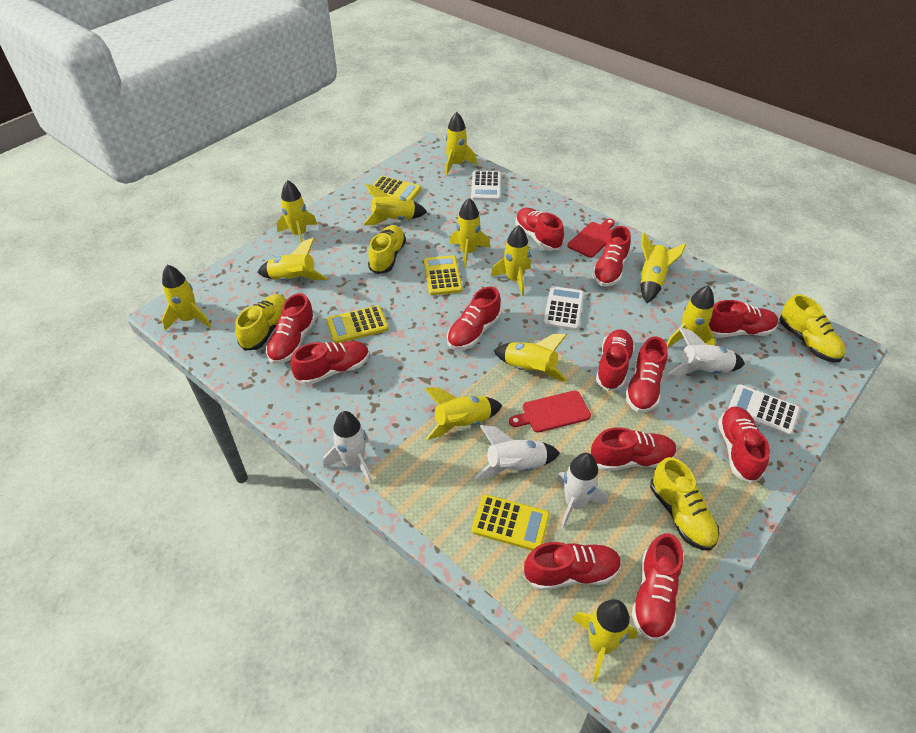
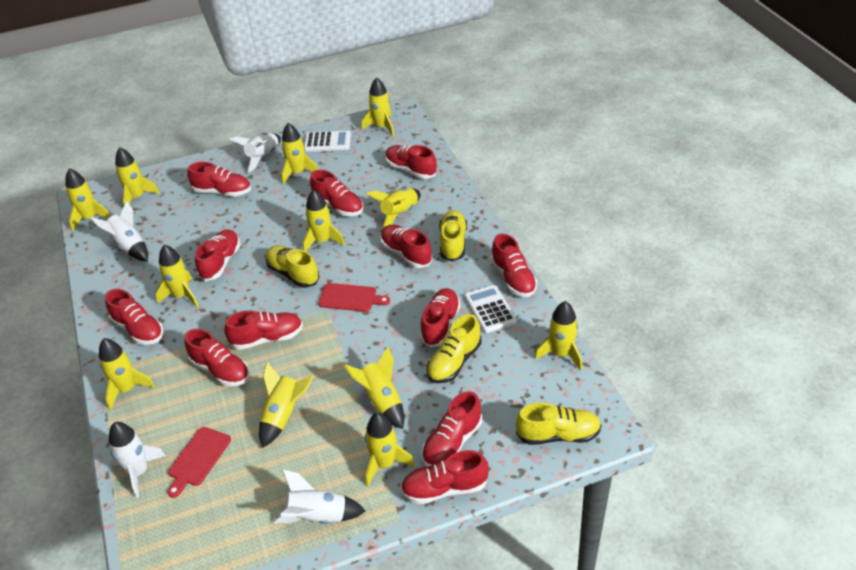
white calculator: [471,171,501,201] [543,286,584,331] [728,384,800,436] = 3 -> [304,131,351,152] [465,285,517,333] = 2
yellow calculator: [326,305,388,343] [368,176,421,201] [424,255,462,295] [472,494,550,550] = 4 -> none = 0

